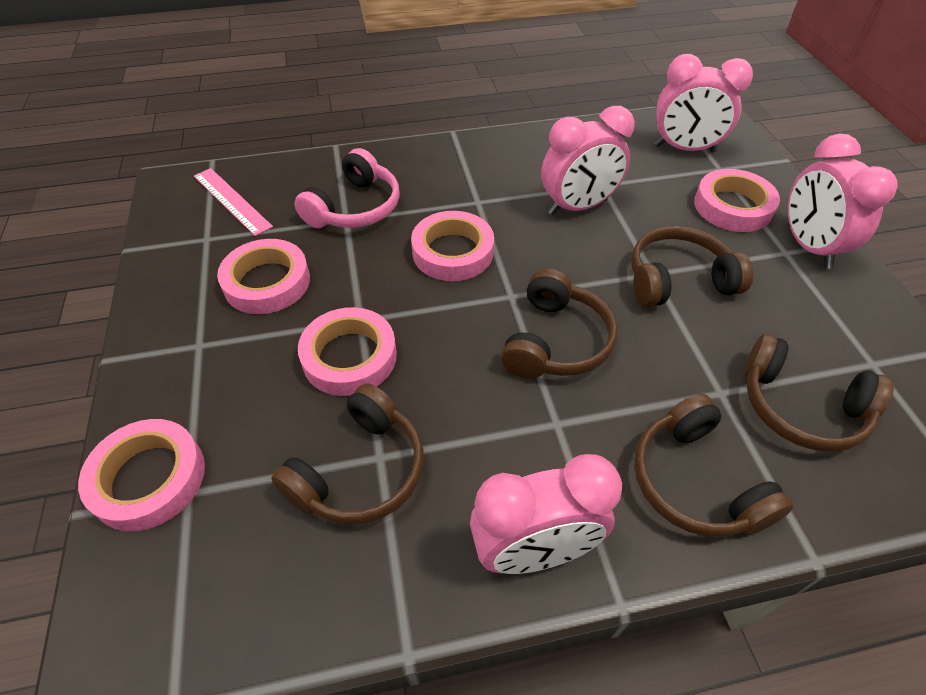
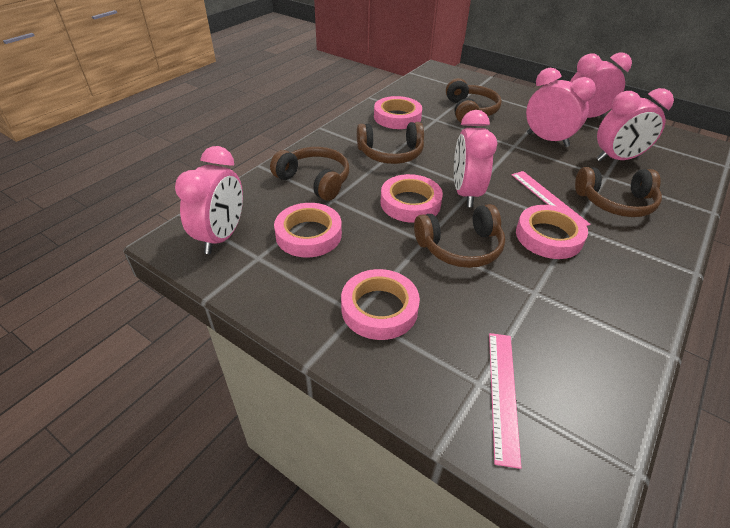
pink clock: [470,454,622,574] [541,106,635,215] [655,54,753,153] [788,134,898,269] = 4 -> [175,146,243,254] [454,110,497,207] [526,68,596,147] [570,53,632,118] [596,88,674,161] = 5
pink headphones: [294,148,400,228] = 1 -> none = 0
pink ruler: [194,168,273,236] = 1 -> [489,333,522,469] [511,171,590,226] = 2

